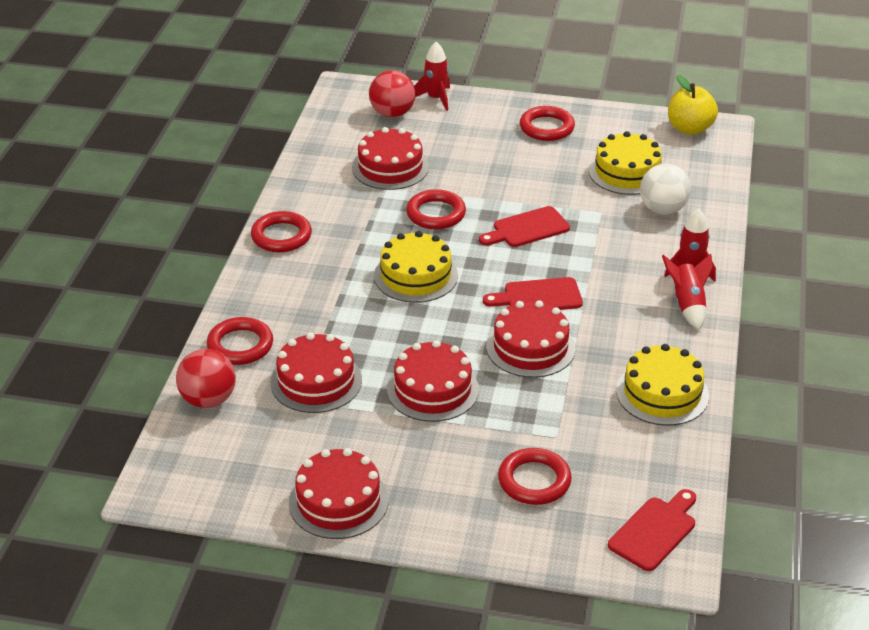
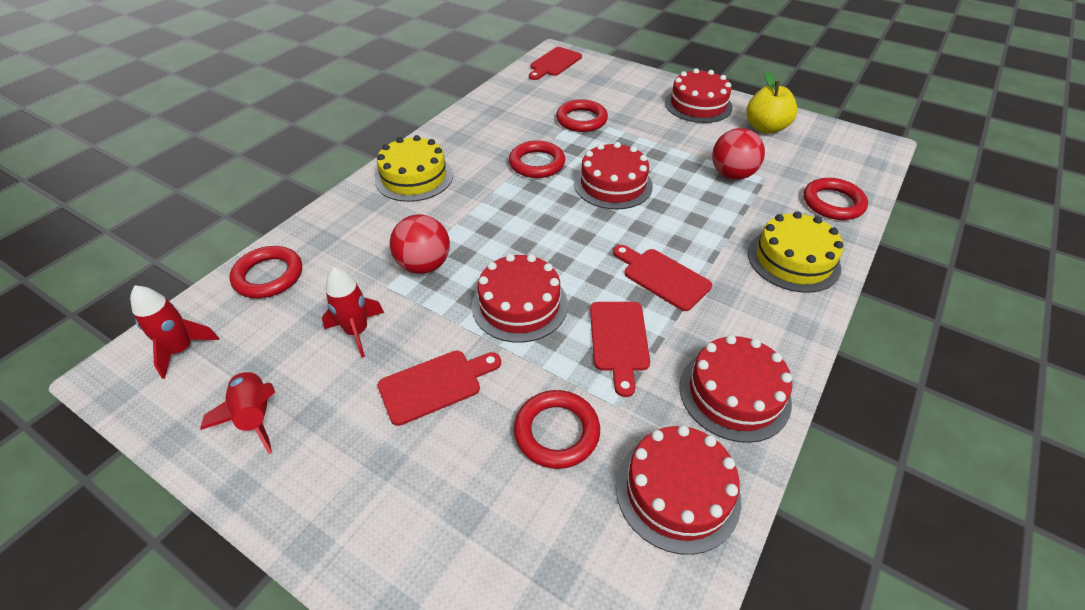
red cutting board: [479,206,570,247] [483,277,583,310] [608,489,696,571] = 3 -> [378,351,501,426] [529,47,582,80] [590,302,650,397] [613,245,712,311] = 4
white ball: [640,164,691,215] = 1 -> none = 0
yellow cake: [374,231,458,303] [589,131,662,195] [616,344,709,426] = 3 -> [375,135,453,202] [748,211,843,293] = 2

